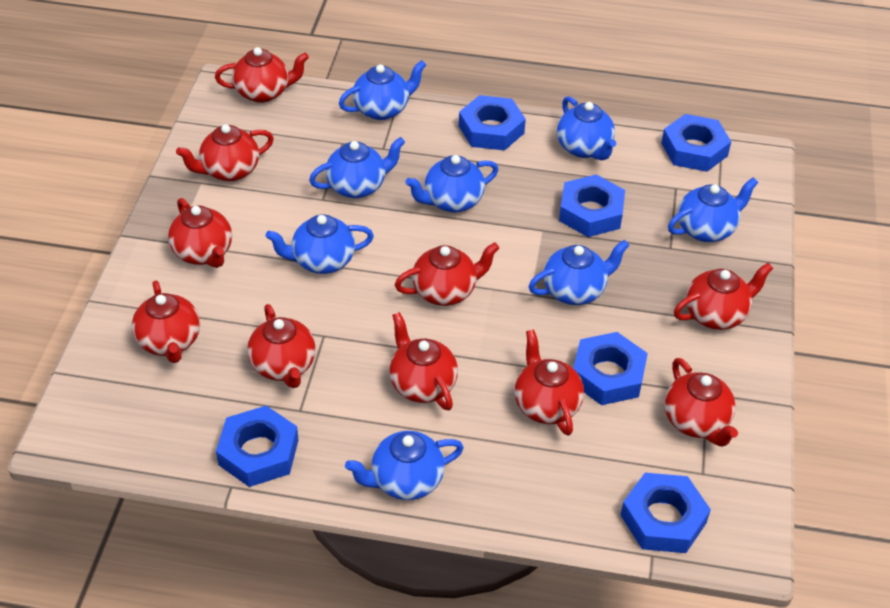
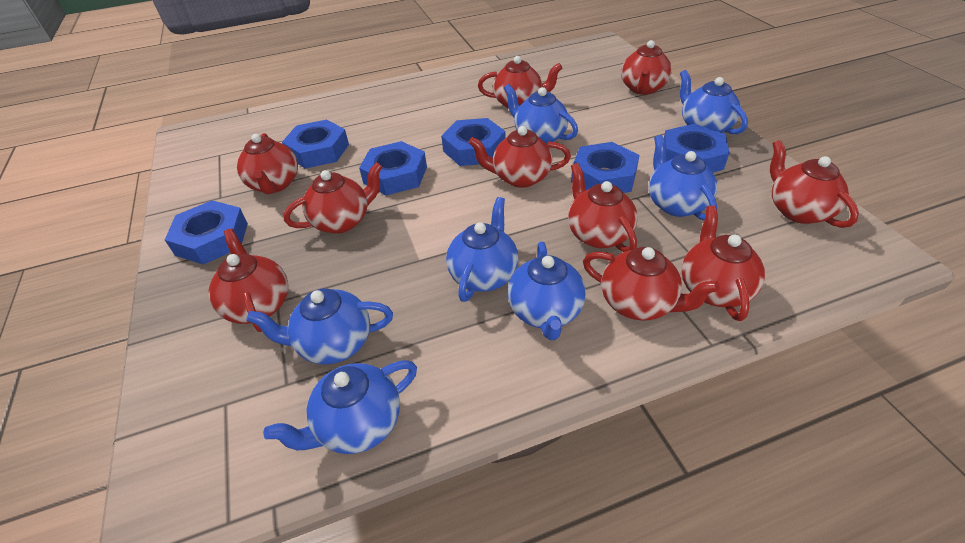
blue teapot: [266,215,374,274] [309,137,405,198] [339,60,426,120] [345,431,464,500] [406,155,499,213] [529,240,630,305] [557,96,616,160] [668,177,758,242] = 8 -> [246,288,393,365] [263,360,417,454] [446,197,519,302] [504,84,578,144] [508,241,586,340] [649,135,717,220] [680,70,748,134] = 7

